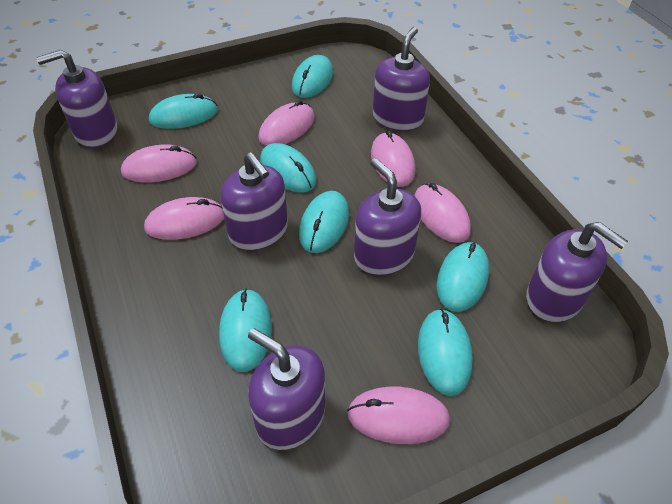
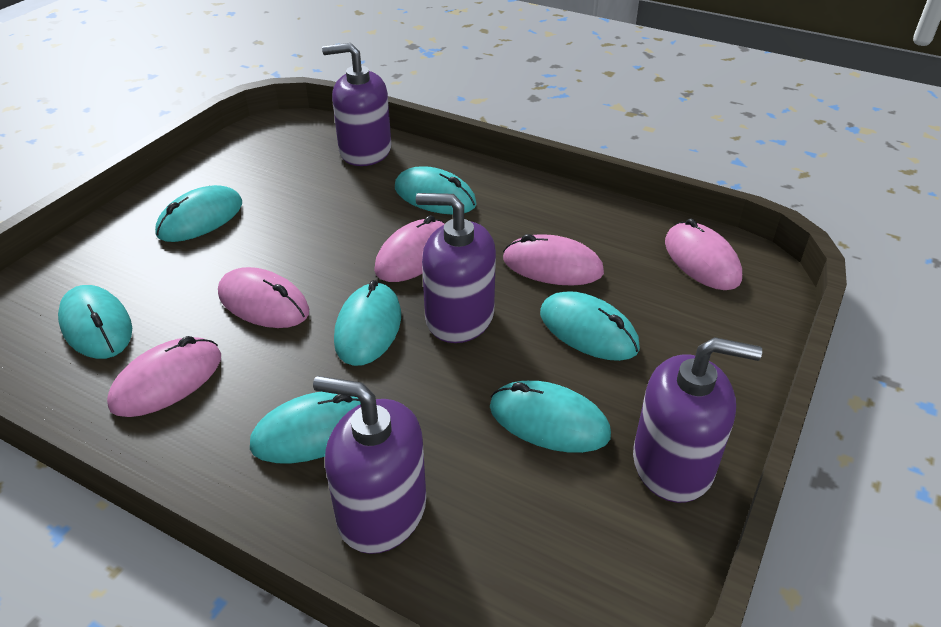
pink mouse: [121,144,197,182] [144,197,224,240] [258,100,315,146] [347,387,450,444] [371,131,416,187] [414,183,471,243] = 6 -> [107,336,221,417] [218,267,309,328] [374,215,444,282] [503,234,604,286] [665,218,742,290] = 5
purple soap dispenser: [36,50,117,148] [220,152,288,251] [248,328,325,450] [354,158,421,275] [373,27,430,131] [526,222,628,322] = 6 -> [313,376,426,554] [322,43,391,166] [416,193,496,343] [633,337,762,503] = 4

